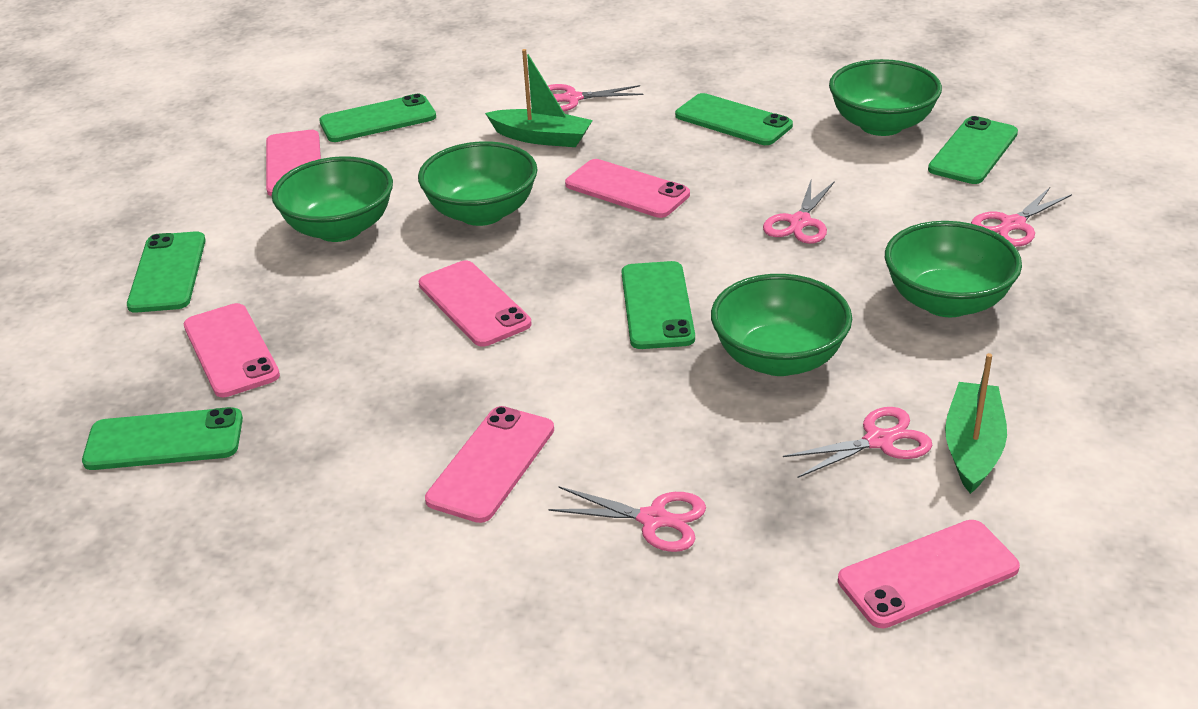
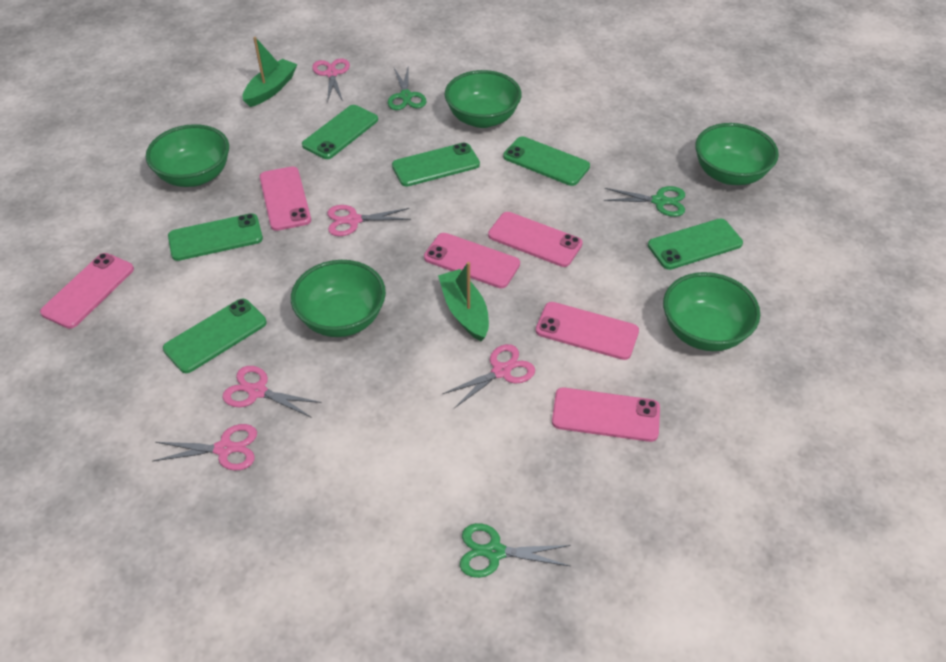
green scissors: none = 0 -> [388,66,427,110] [460,523,570,578] [603,186,685,217] = 3

